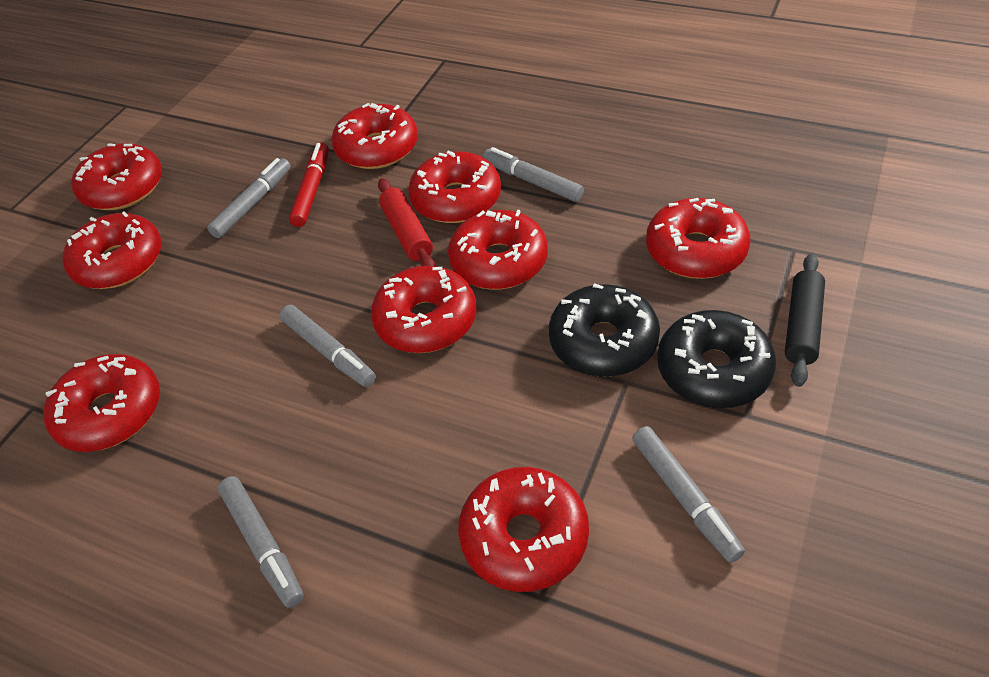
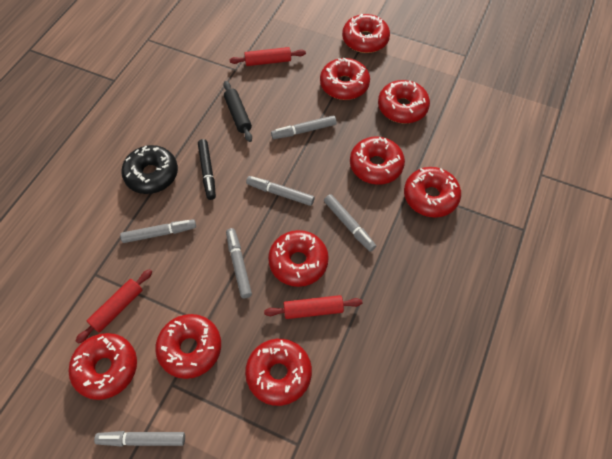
black donut: [549,283,660,377] [657,310,776,408] = 2 -> [121,145,178,194] = 1
black marker: none = 0 -> [198,139,216,200] = 1
grey marker: [207,158,291,238] [218,476,304,608] [280,305,376,387] [483,147,584,202] [632,426,745,563] = 5 -> [94,431,185,447] [120,219,196,243] [226,228,252,298] [246,176,314,206] [271,115,337,139] [324,194,376,252] = 6
red marker: [289,143,329,227] = 1 -> none = 0
red rolling pin: [378,178,435,266] = 1 -> [76,269,152,344] [229,47,306,66] [264,295,362,319] = 3

